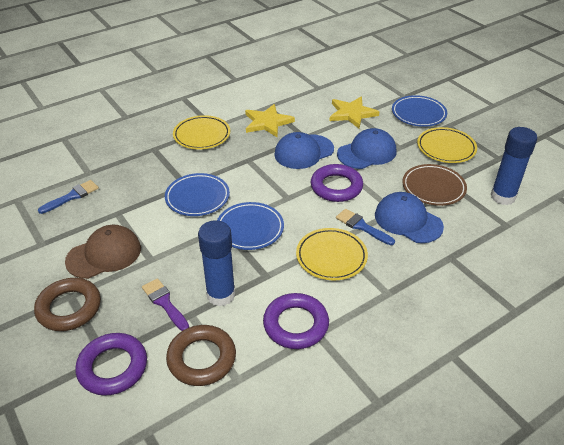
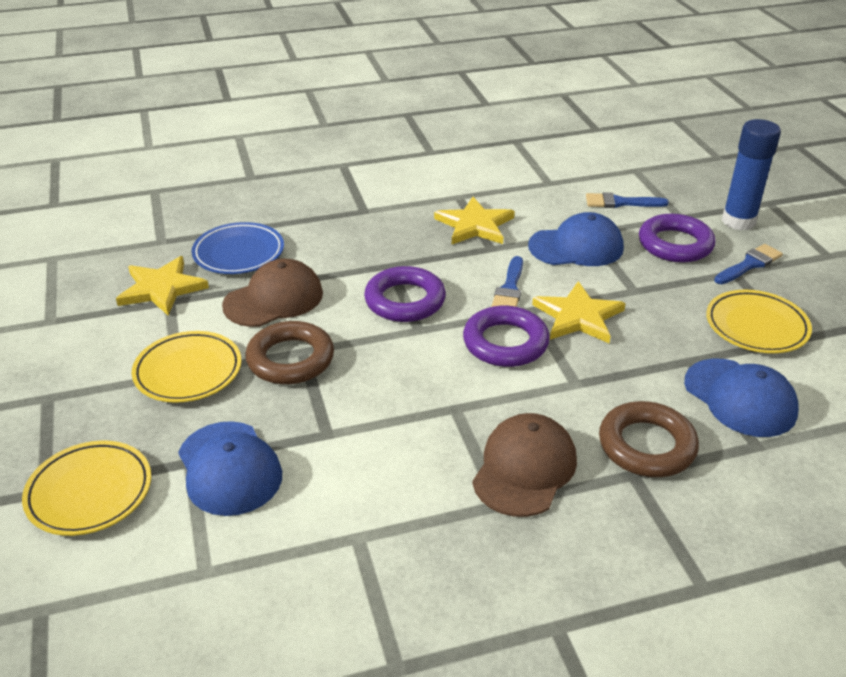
blue brush: [38,180,99,214] [336,209,395,245] = 2 -> [492,256,523,307] [586,192,669,208] [714,244,783,284] = 3
blue glue stick: [198,220,235,306] [490,127,537,205] = 2 -> [722,119,781,230] = 1
blue plate: [165,173,230,216] [217,202,284,250] [392,95,447,127] = 3 -> [192,222,284,274] = 1
brown cap: [65,225,141,279] = 1 -> [222,259,323,327] [472,413,577,517] = 2
brown plate: [402,164,467,206] = 1 -> none = 0
purple brush: [142,278,189,331] = 1 -> none = 0
yellow star: [245,104,295,137] [329,96,379,128] = 2 -> [116,256,209,315] [434,197,515,244] [532,281,626,343] = 3

